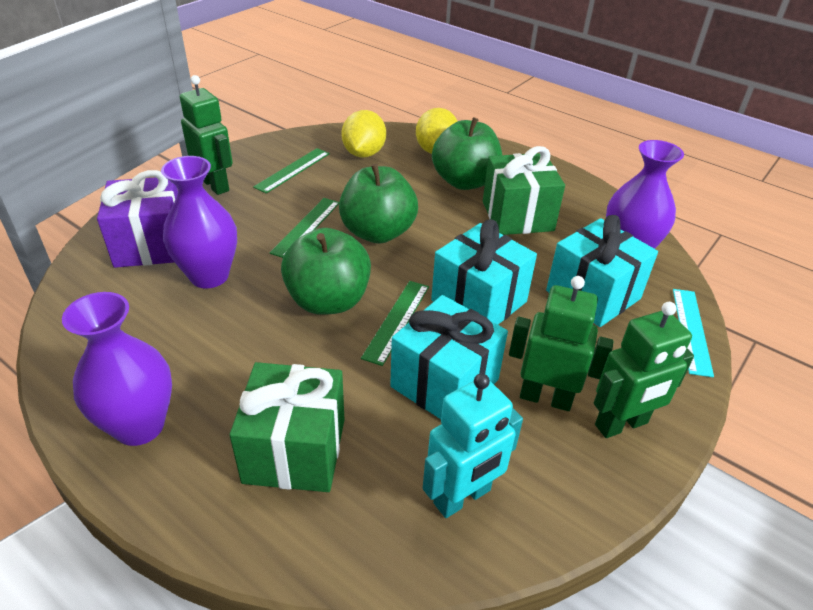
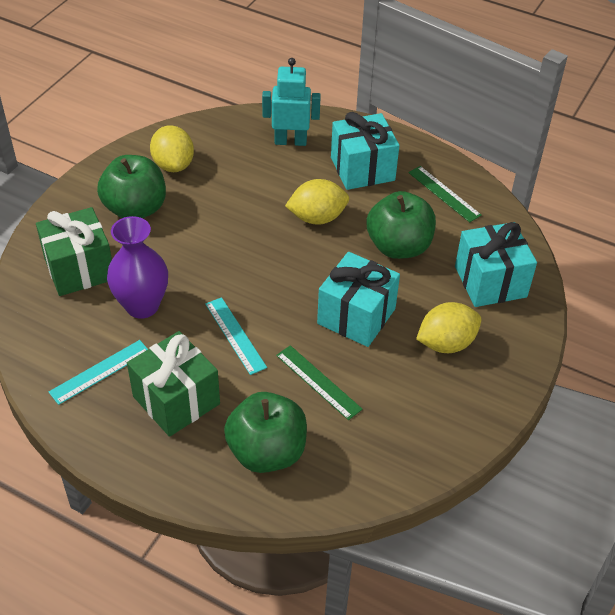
green robot: [180,75,233,195] [509,276,613,411] [594,302,694,438] = 3 -> none = 0
green ruler: [253,148,330,193] [270,198,339,258] [361,281,429,366] = 3 -> [276,345,363,420] [408,166,482,222] = 2
purple gift: [97,170,178,268] = 1 -> none = 0
purple vase: [62,292,172,446] [161,156,237,288] [606,140,684,249] = 3 -> [107,216,168,319] = 1
turquoise ruler: [673,289,714,377] = 1 -> [49,340,148,405] [205,297,267,375] = 2
yellow lemon: [342,110,386,157] [416,108,458,154] = 2 -> [150,125,194,172] [285,179,349,225] [416,302,481,353] = 3

